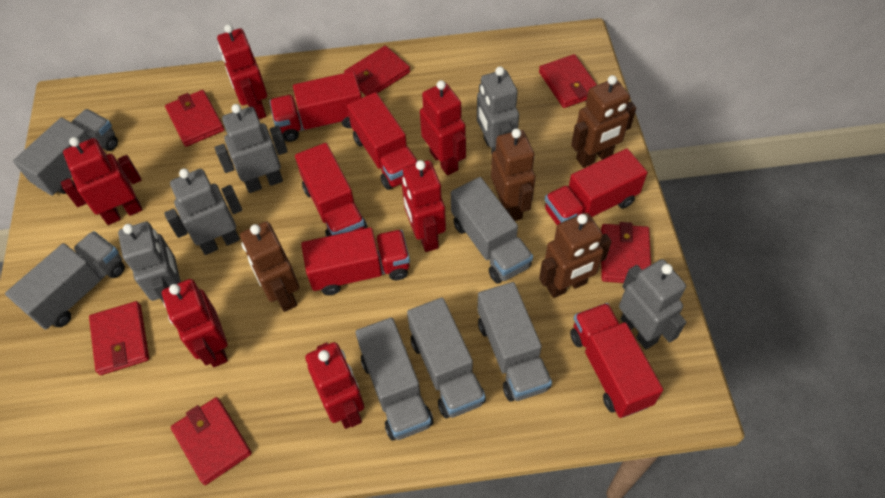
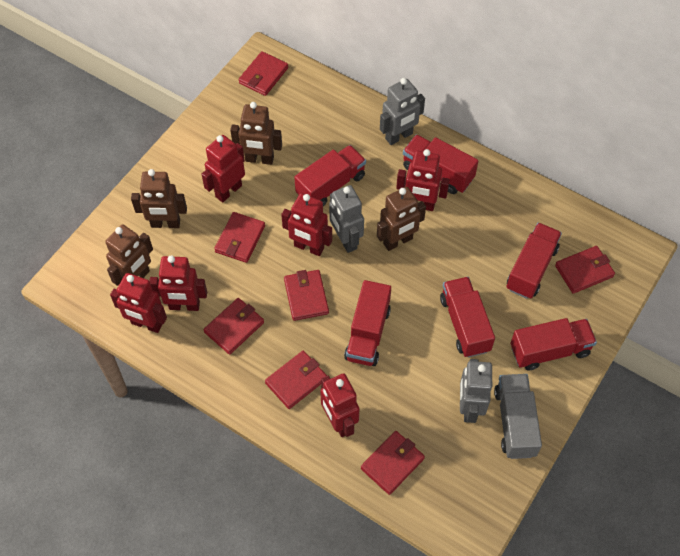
grey robot: [118,222,181,303] [164,169,242,255] [215,104,288,193] [477,66,519,154] [619,259,686,349] = 5 -> [329,185,364,253] [380,78,425,145] [460,359,492,423] = 3
grey truck: [5,231,125,330] [13,109,118,196] [355,317,433,441] [407,298,486,418] [451,177,533,284] [477,282,552,402] = 6 -> [494,374,542,459] = 1
red wallet: [89,301,149,375] [165,90,224,147] [171,397,252,485] [344,46,410,96] [539,54,597,108] [601,222,651,283] = 6 -> [204,298,264,355] [214,212,265,263] [239,51,288,96] [265,351,327,409] [284,270,329,321] [361,431,425,495] [555,246,615,294] = 7

